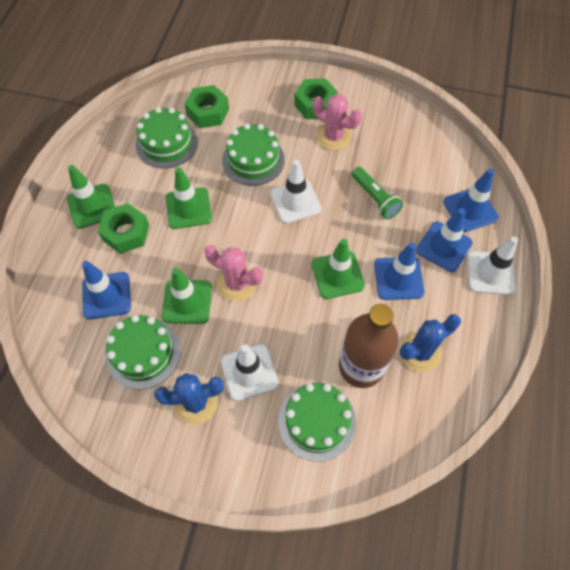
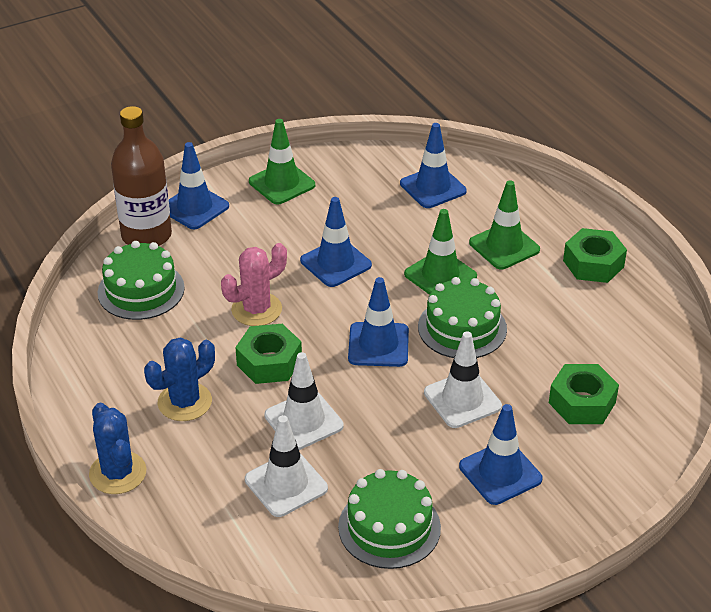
blue traffic cone: [82,261,131,320] [374,242,424,300] [416,208,473,272] [443,169,499,232] = 4 -> [169,142,229,229] [300,197,372,287] [348,277,409,367] [400,123,467,208] [459,404,543,505] = 5
green cake: [106,315,181,390] [136,107,198,169] [222,123,285,186] [278,383,356,462] = 4 -> [97,241,185,320] [338,469,441,569] [418,277,507,358] = 3
green flashlight: [352,167,403,219] = 1 -> none = 0
green traffic cone: [67,165,115,229] [162,268,212,324] [166,167,212,229] [312,239,365,299] = 4 -> [249,119,315,204] [404,209,477,295] [469,180,540,269] = 3
pink cactus: [204,245,263,301] [313,94,362,150] = 2 -> [221,243,287,326] = 1

